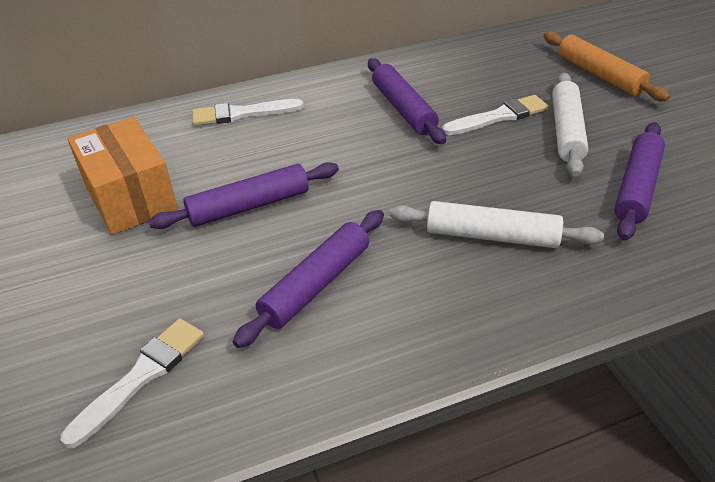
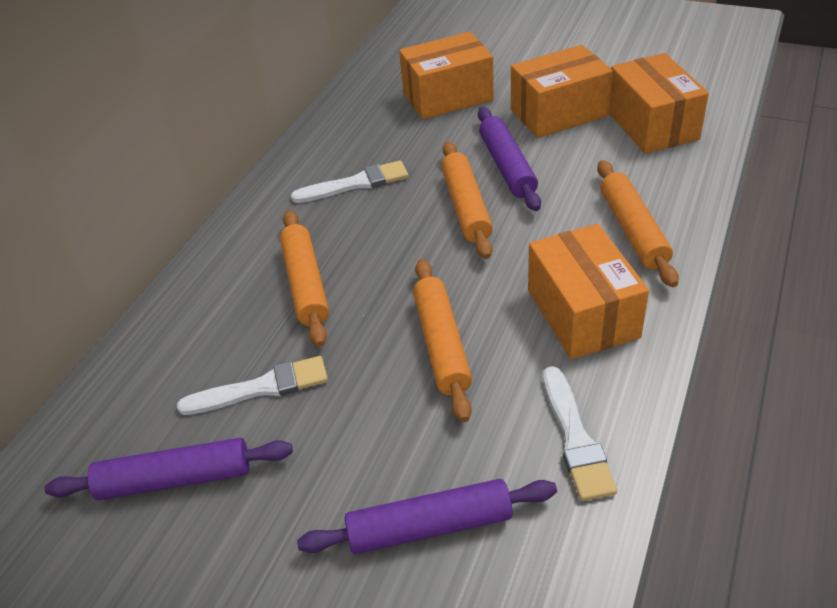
orange box: [68,117,178,235] = 1 -> [399,32,494,120] [511,45,613,138] [528,224,649,359] [609,53,709,154] = 4
orange rolling pin: [544,32,670,101] = 1 -> [280,210,329,347] [413,259,472,422] [441,142,493,259] [597,160,679,287] = 4
purple rolling pin: [149,162,339,229] [233,210,384,348] [368,58,446,144] [614,122,665,241] = 4 -> [45,438,293,500] [297,479,557,554] [478,107,541,211] = 3
white rolling pin: [390,201,604,248] [552,73,588,176] = 2 -> none = 0

